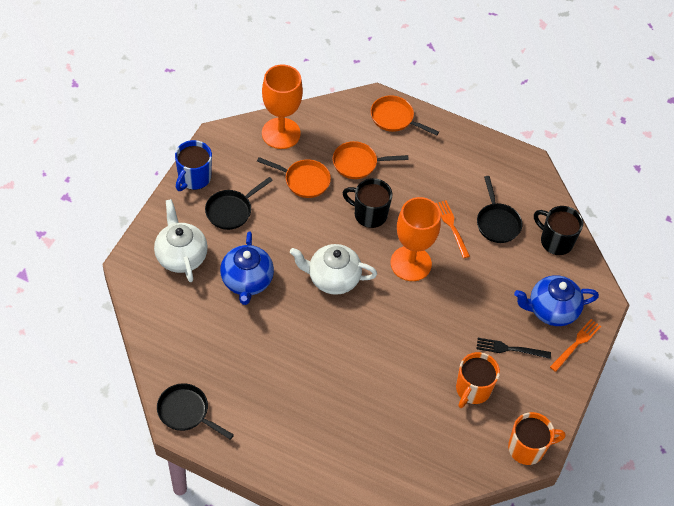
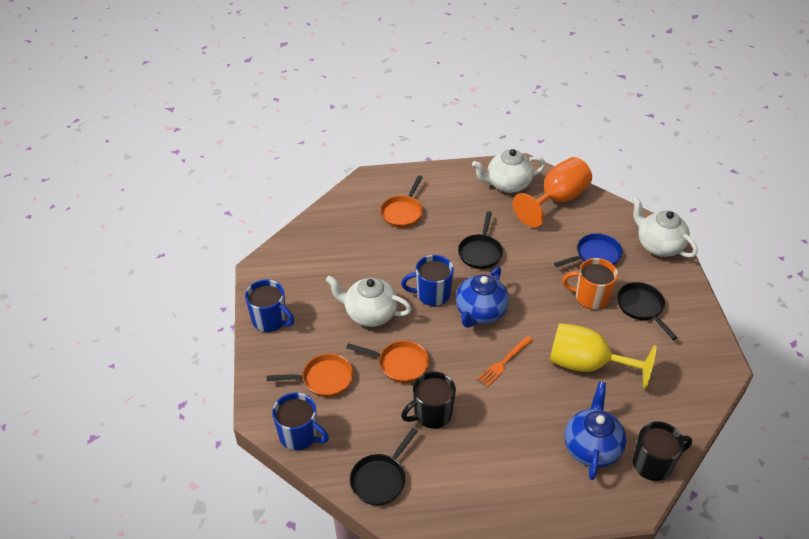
black fork: [476,338,551,359] = 1 -> none = 0
blue mug: [175,140,212,191] = 1 -> [245,280,294,332] [272,392,329,451] [401,255,454,306] = 3
blue pan: none = 0 -> [554,233,623,267] = 1
orange fork: [436,200,470,258] [550,319,601,372] = 2 -> [478,336,533,387] = 1
orange goblet: [262,64,303,149] [391,197,441,281] = 2 -> [513,157,592,228] = 1
orange mug: [456,352,500,408] [508,412,566,465] = 2 -> [562,258,618,310] = 1
white teapot: [154,199,208,282] [290,244,377,295] = 2 -> [326,276,412,327] [472,149,546,193] [632,197,698,258] = 3
yellow goblet: none = 0 -> [550,323,657,389] = 1

